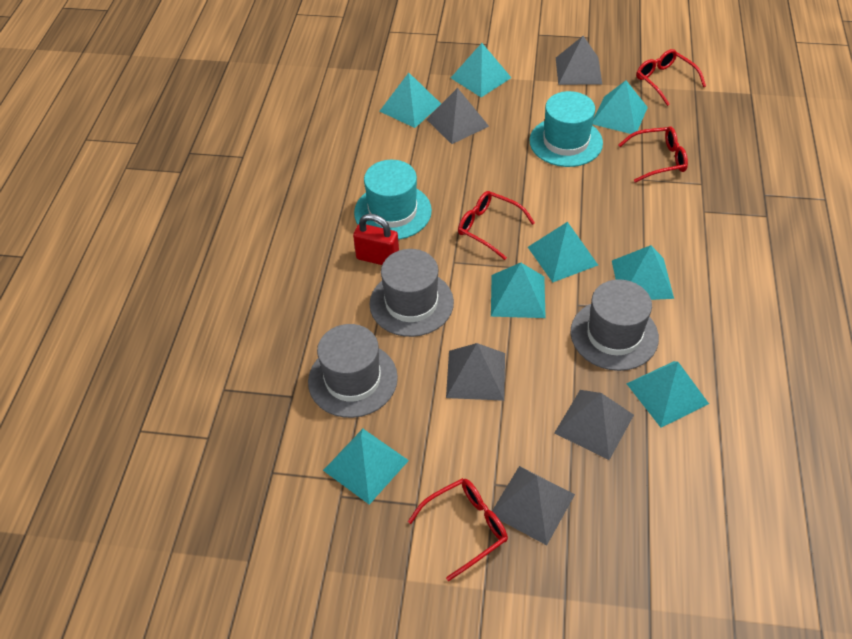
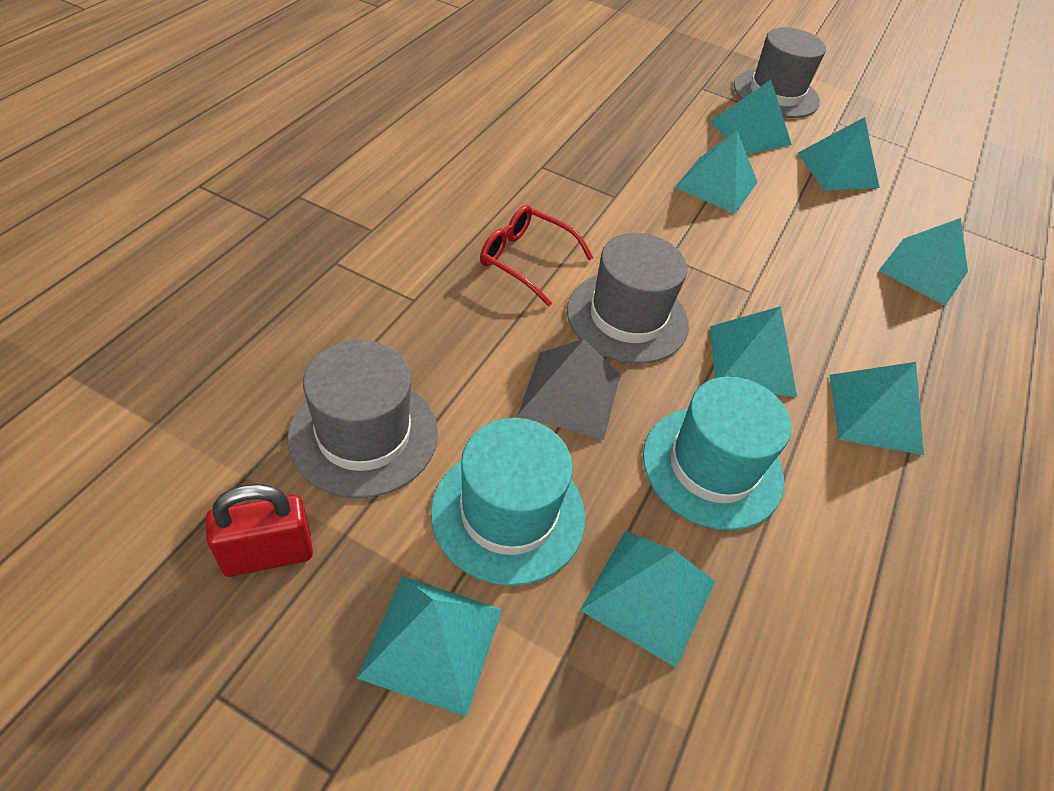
grey pyramid: [426,88,489,144] [446,343,505,401] [492,466,575,545] [554,390,634,460] [556,36,602,85] = 5 -> [518,339,620,440] = 1
red glasses: [408,478,508,581] [458,191,535,260] [618,126,688,183] [636,49,706,106] = 4 -> [480,205,593,306] = 1

